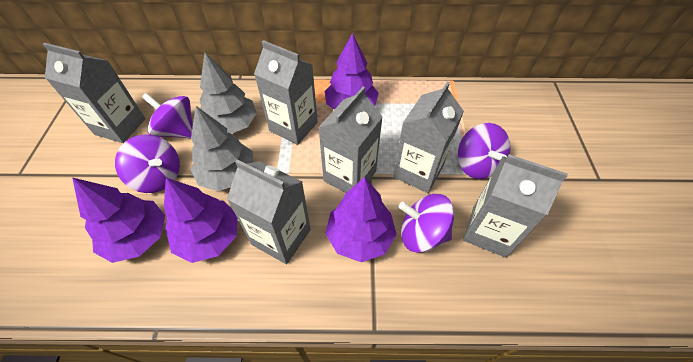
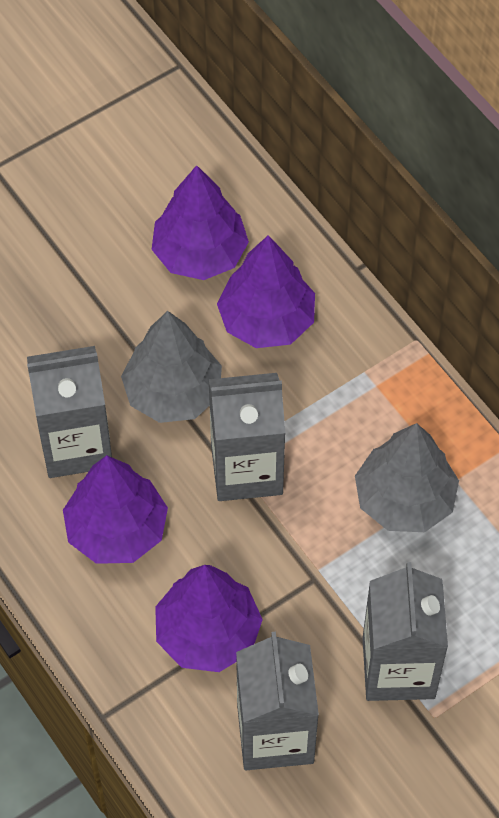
grey carton: [43,43,146,143] [227,159,311,264] [254,40,318,145] [318,87,383,193] [393,81,464,193] [463,154,568,258] = 6 -> [27,346,112,478] [208,373,285,501] [236,632,319,770] [362,562,448,701] = 4
purple spinning top: [115,135,180,193] [142,93,193,138] [399,194,454,253] [458,123,511,179] = 4 -> none = 0

